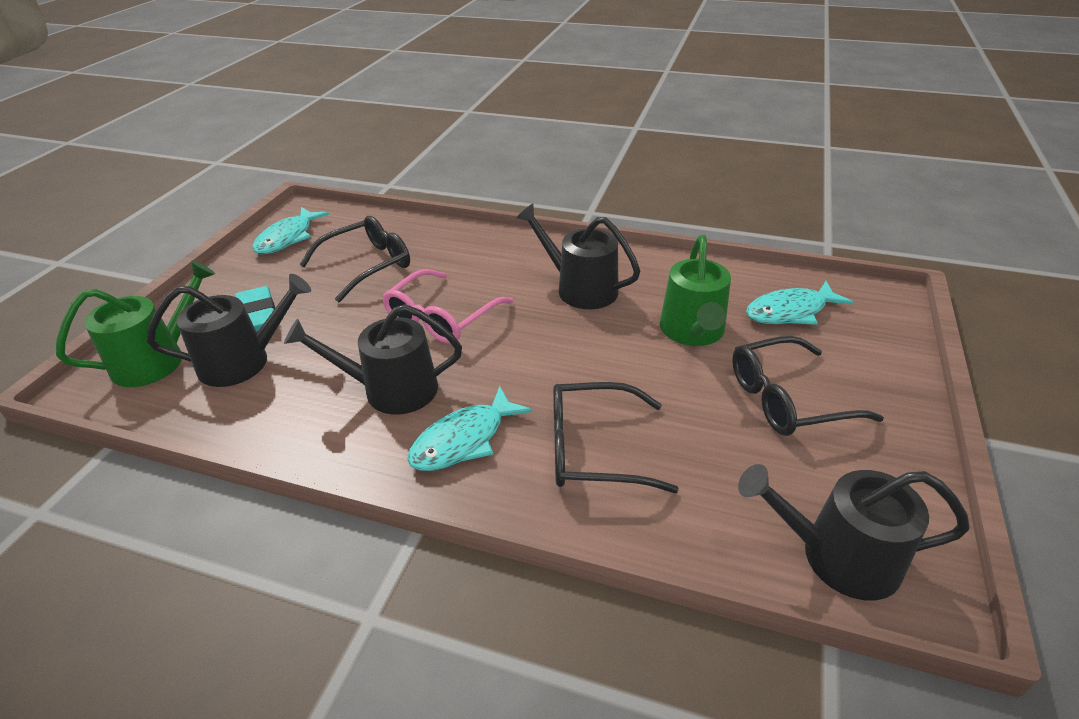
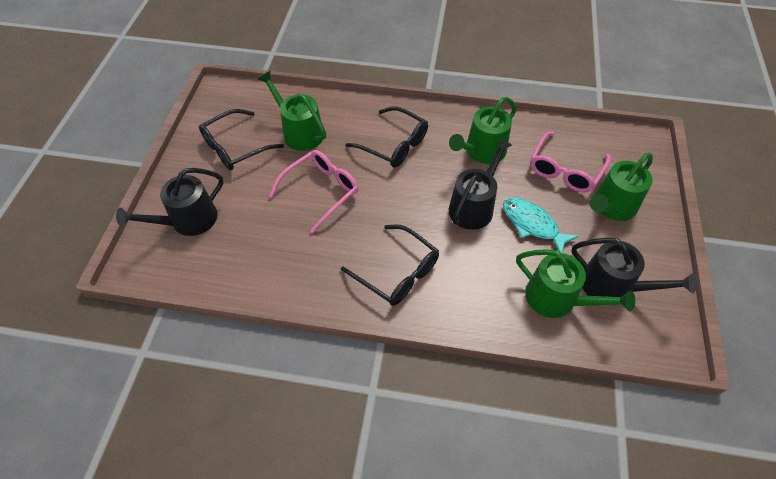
black watering can: [147,274,311,387] [284,304,462,415] [516,204,640,309] [738,464,970,601] = 4 -> [116,168,224,236] [449,138,512,230] [571,238,696,297] = 3
green watering can: [56,260,216,387] [660,235,731,346] = 2 -> [258,71,326,151] [449,97,517,164] [516,249,635,318] [590,152,653,221] = 4
pink glasses: [382,269,513,344] = 1 -> [269,150,358,233] [530,131,611,193] = 2
turquoise eraser: [235,286,275,331] = 1 -> none = 0
turquoise fish: [252,207,329,254] [407,386,532,471] [746,281,854,325] = 3 -> [503,198,579,253] = 1

